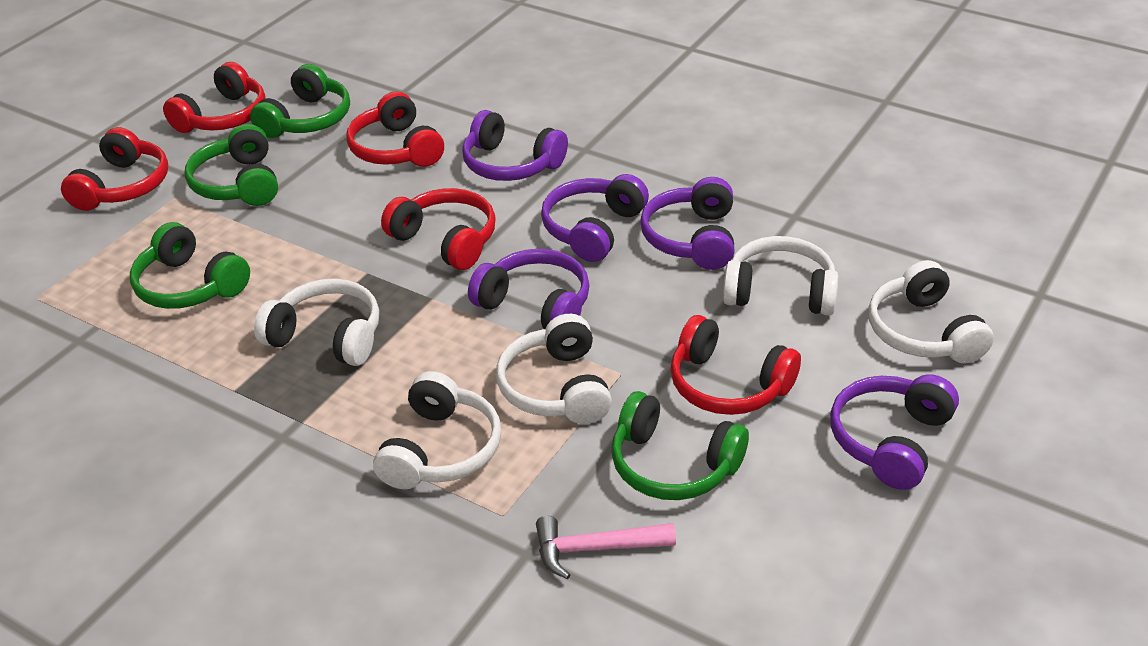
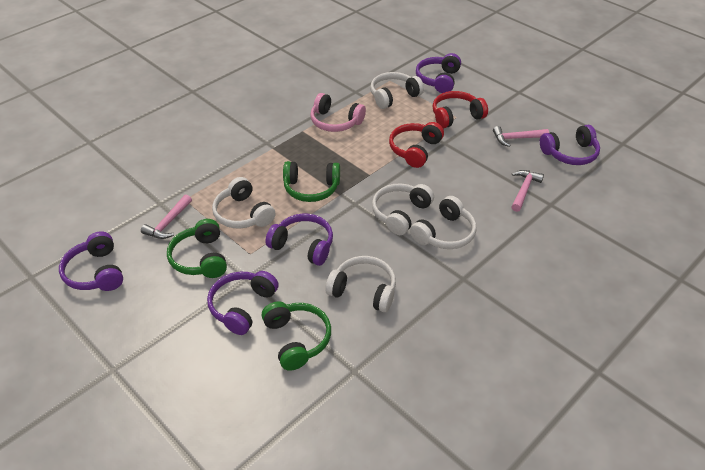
green headphones: [130,222,250,309] [185,124,278,206] [250,64,350,138] [611,391,749,500] = 4 -> [167,219,227,278] [262,301,331,371] [283,161,340,202] = 3
pink hammer: [536,516,676,579] = 1 -> [141,195,192,239] [493,126,549,147] [511,170,544,212] = 3
pink headphones: none = 0 -> [310,93,366,132] = 1
red headphones: [61,127,168,211] [163,62,265,133] [346,91,444,167] [381,188,496,270] [670,315,801,415] = 5 -> [389,122,444,168] [433,91,488,128] = 2

